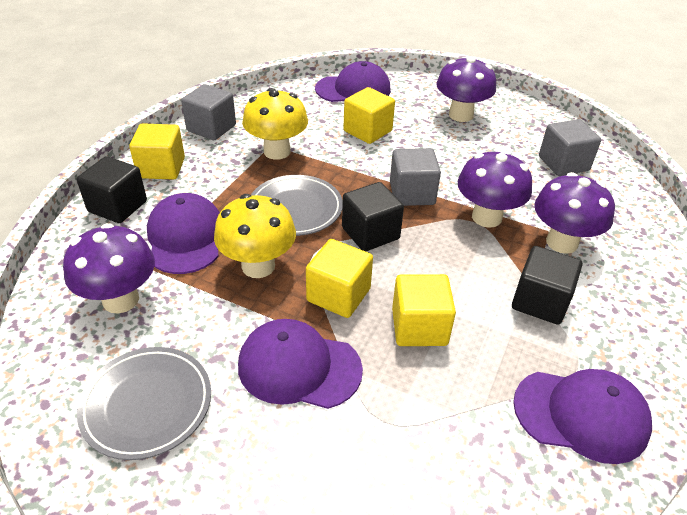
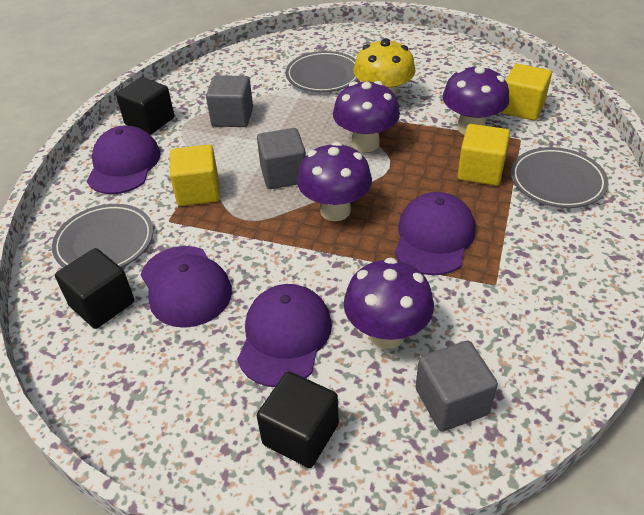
grey plate: [77,347,211,460] [251,175,343,236] = 2 -> [52,204,153,268] [285,51,358,92] [511,147,608,208] = 3
yellow cube: [129,123,185,180] [306,239,373,318] [343,87,395,144] [392,274,456,346] = 4 -> [170,144,220,206] [457,124,510,186] [501,64,552,121] = 3
yellow mushroom: [214,194,296,278] [242,88,308,160] = 2 -> [354,38,416,96] = 1

